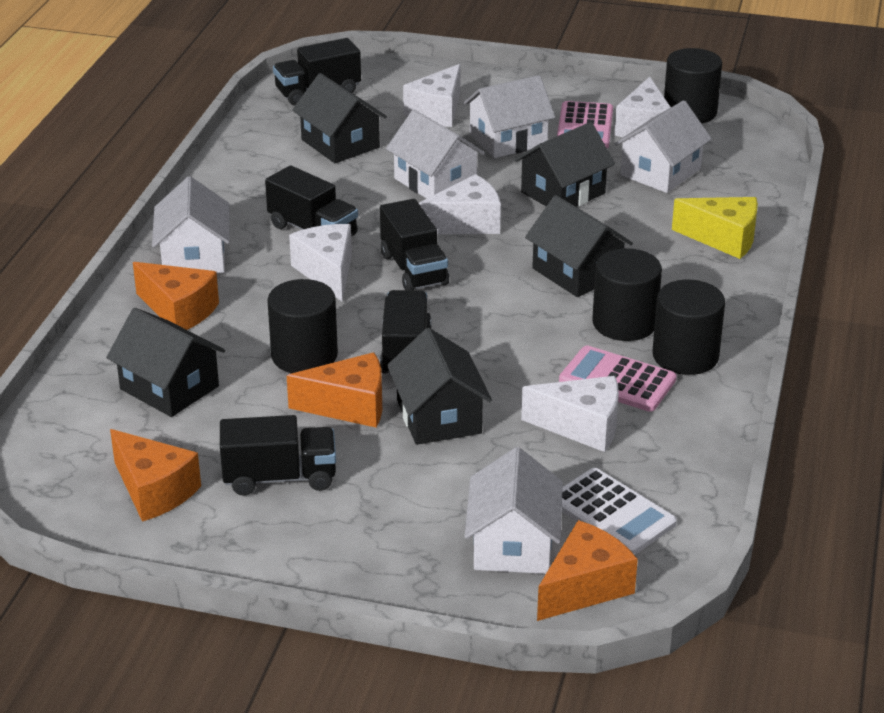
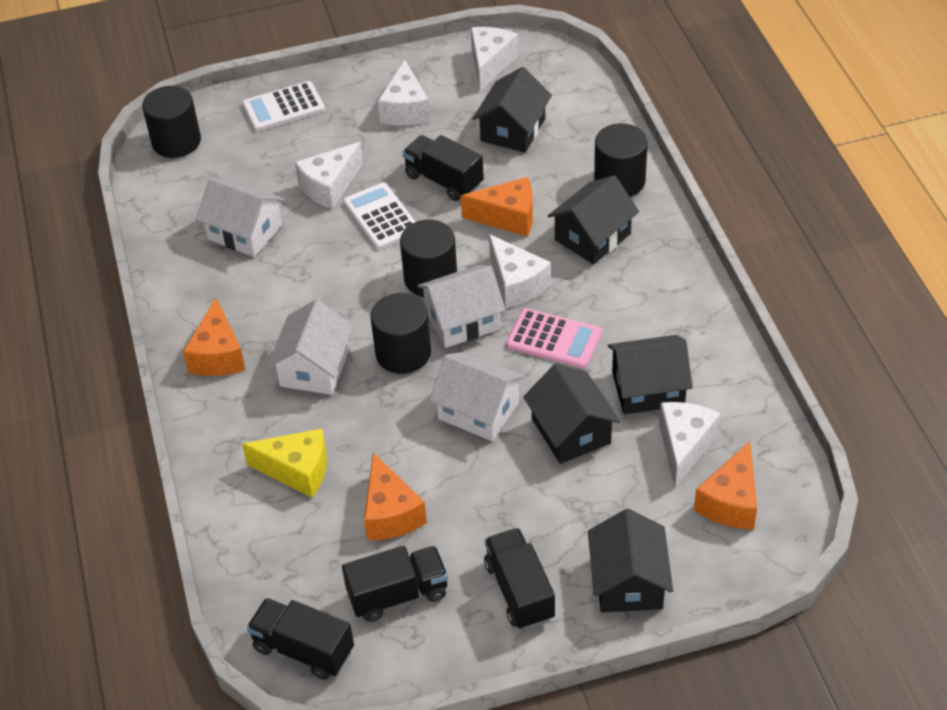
black truck: [220,415,336,496] [265,165,358,236] [273,38,361,106] [380,199,449,290] [380,290,431,376] = 5 -> [247,598,354,680] [342,546,448,622] [403,135,484,201] [484,528,555,630] = 4
pink calculator: [557,101,613,148] [559,346,677,412] = 2 -> [506,308,602,368] = 1
white calculator: [562,468,677,555] = 1 -> [242,81,325,131] [343,183,416,250] = 2
white house: [152,176,230,273] [386,110,485,199] [464,75,555,158] [464,447,563,574] [615,100,712,193] = 5 -> [196,178,284,257] [267,299,354,395] [417,265,506,348] [429,352,525,441] = 4

